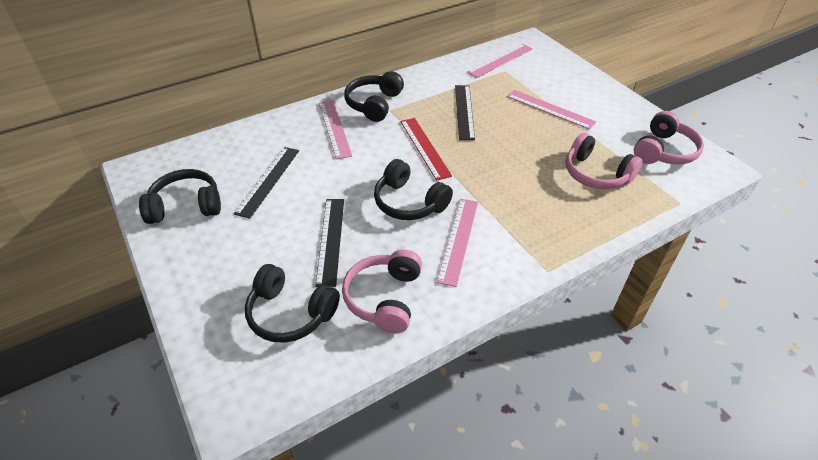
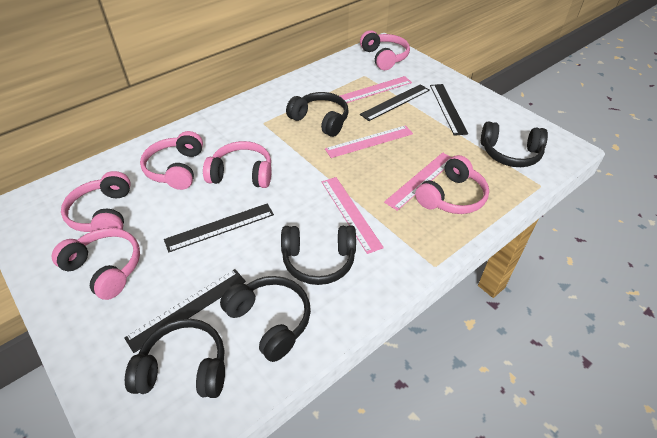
black headphones: [139,169,221,224] [245,264,340,343] [344,71,404,122] [374,159,453,220] = 4 -> [125,319,225,398] [220,276,311,362] [281,225,356,285] [286,92,349,137] [481,121,548,167] = 5
black ruler: [234,147,299,219] [315,199,344,287] [455,85,475,140] = 3 -> [124,269,246,353] [164,203,274,253] [360,84,430,121] [430,84,468,136] = 4
pink headphones: [342,250,422,333] [565,133,643,189] [634,111,704,164] = 3 -> [51,228,140,300] [61,171,131,232] [140,131,203,190] [203,141,271,188] [360,30,410,70] [415,155,489,214] = 6
red ruler: [400,118,452,181] = 1 -> none = 0

